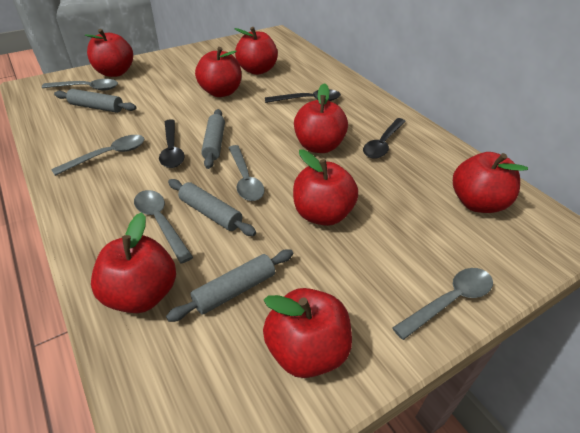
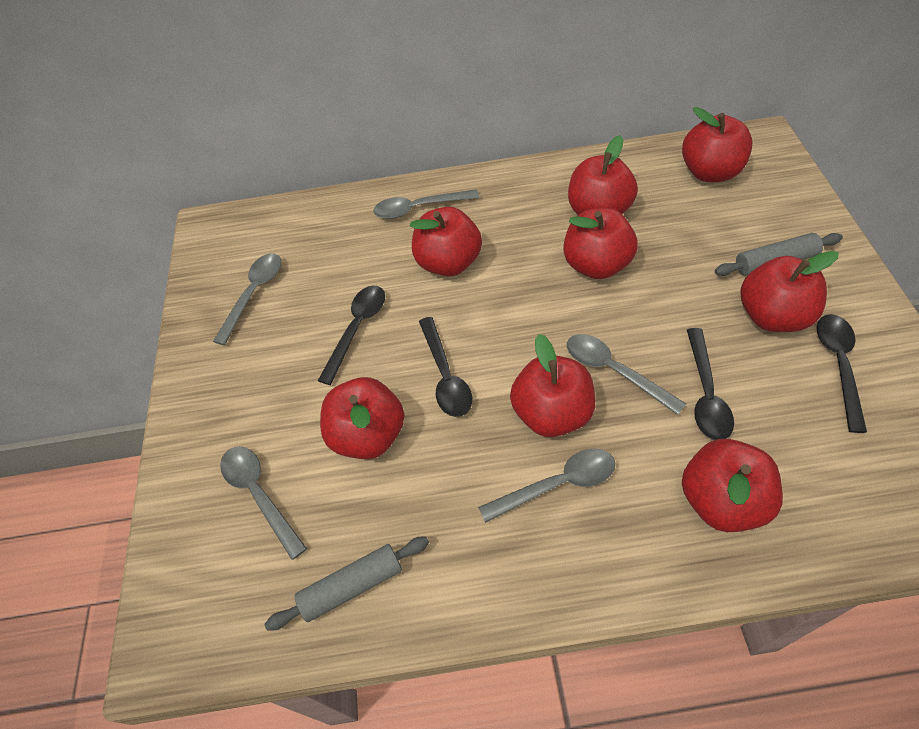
black spoon: [159,119,185,168] [265,89,341,103] [363,118,406,159] = 3 -> [318,285,385,385] [419,317,472,417] [687,328,734,440] [817,314,867,433] = 4
grey rolling pin: [54,89,136,113] [166,249,293,322] [168,179,256,236] [201,109,225,169] = 4 -> [264,537,429,631] [715,233,843,276] = 2

